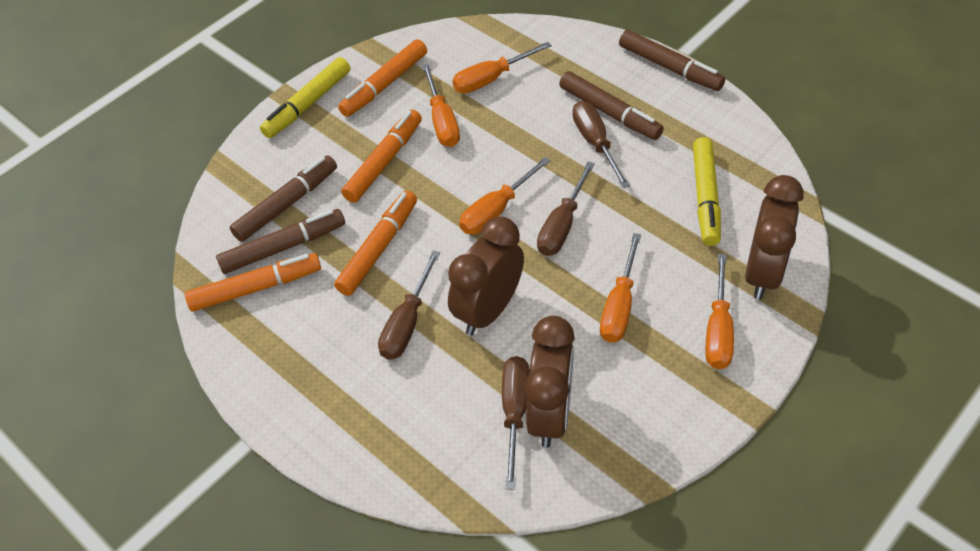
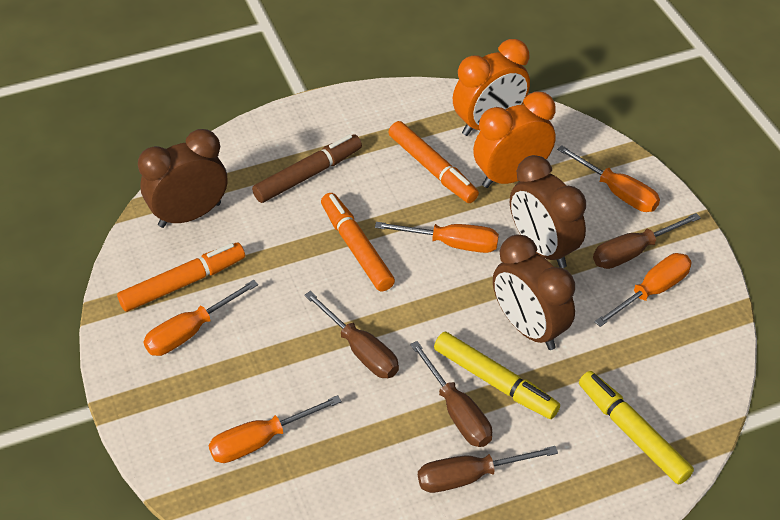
brown marker: [216,209,345,274] [230,155,337,242] [559,71,664,140] [619,30,725,91] = 4 -> [252,134,362,203] = 1
orange clock: none = 0 -> [453,39,530,136] [473,92,556,188] = 2
orange marker: [185,253,321,312] [334,190,417,296] [338,39,427,117] [341,110,422,203] = 4 -> [117,243,245,312] [321,193,395,292] [389,121,479,203] = 3

